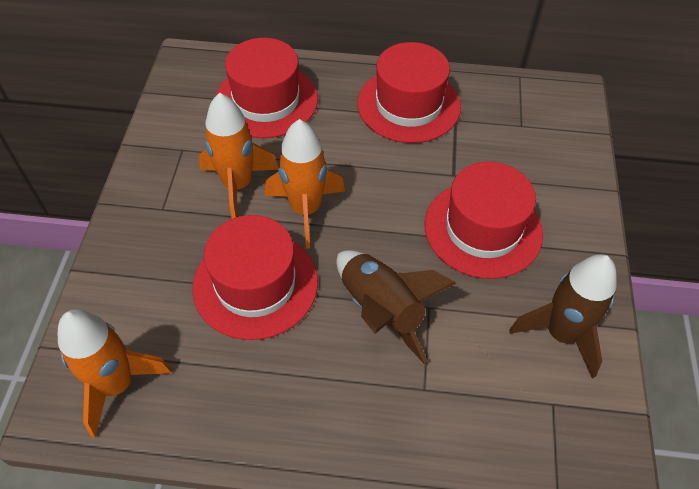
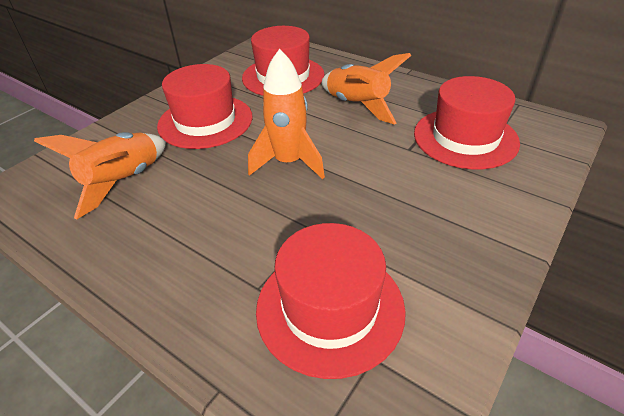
brown rocket: [337,250,456,364] [509,254,617,378] = 2 -> none = 0

